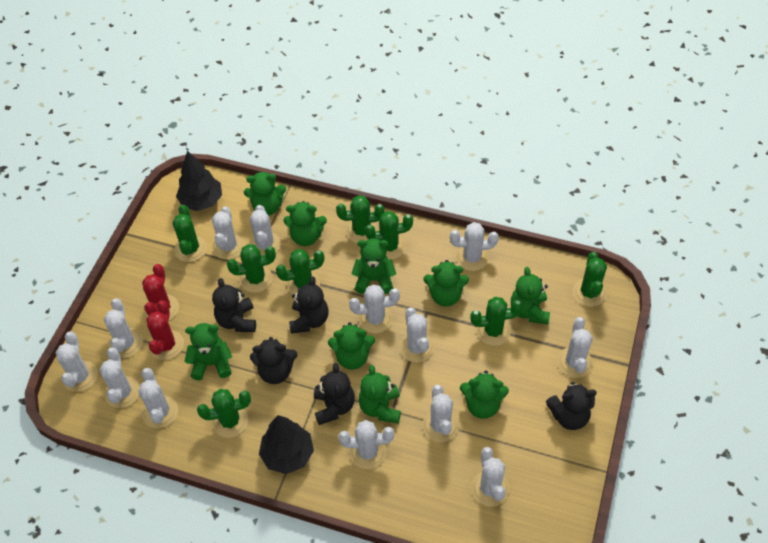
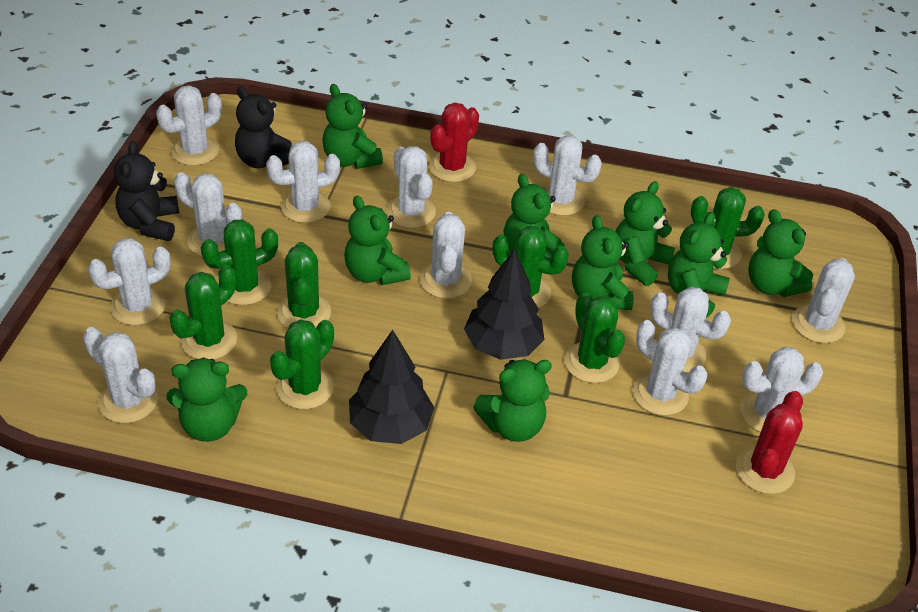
black teddy bear: [212,278,256,332] [250,337,298,384] [289,277,328,334] [314,363,355,425] [546,382,597,430] = 5 -> [114,141,179,241] [235,86,292,168] = 2
green cactus: [173,204,207,262] [197,389,251,438] [227,244,276,293] [276,249,324,295] [336,195,385,243] [365,211,413,260] [470,297,523,346] [573,252,607,307] = 8 -> [170,265,237,360] [201,219,278,305] [270,320,334,409] [277,242,331,328] [493,226,569,308] [565,293,625,383] [691,187,765,269] = 7
white cactus: [55,332,98,392] [99,347,140,408] [104,298,143,358] [138,368,178,428] [212,206,245,260] [249,205,281,256] [339,420,394,469] [349,285,400,333] [399,307,434,363] [422,385,459,443] [450,222,499,271] [471,447,509,507] [557,317,593,378] = 13 -> [83,327,158,423] [88,238,171,326] [156,85,222,166] [174,172,242,256] [266,141,340,223] [387,146,436,228] [420,212,472,299] [533,135,602,216] [633,320,707,416] [650,287,731,373] [740,347,823,432] [792,258,855,343] = 12

